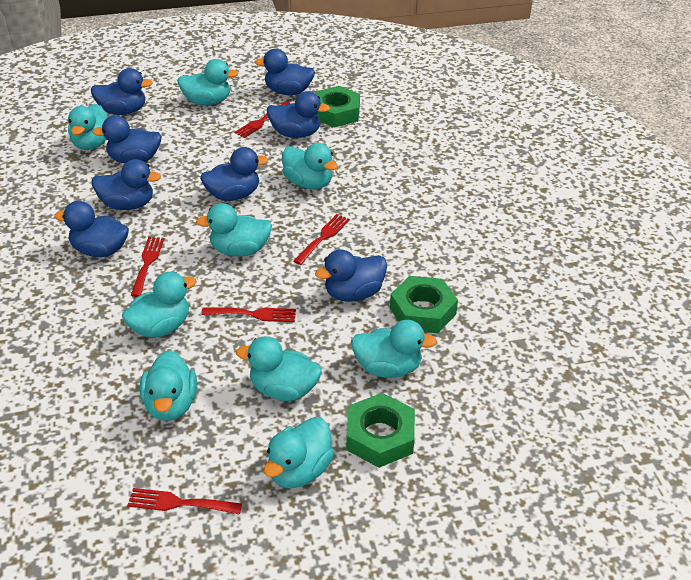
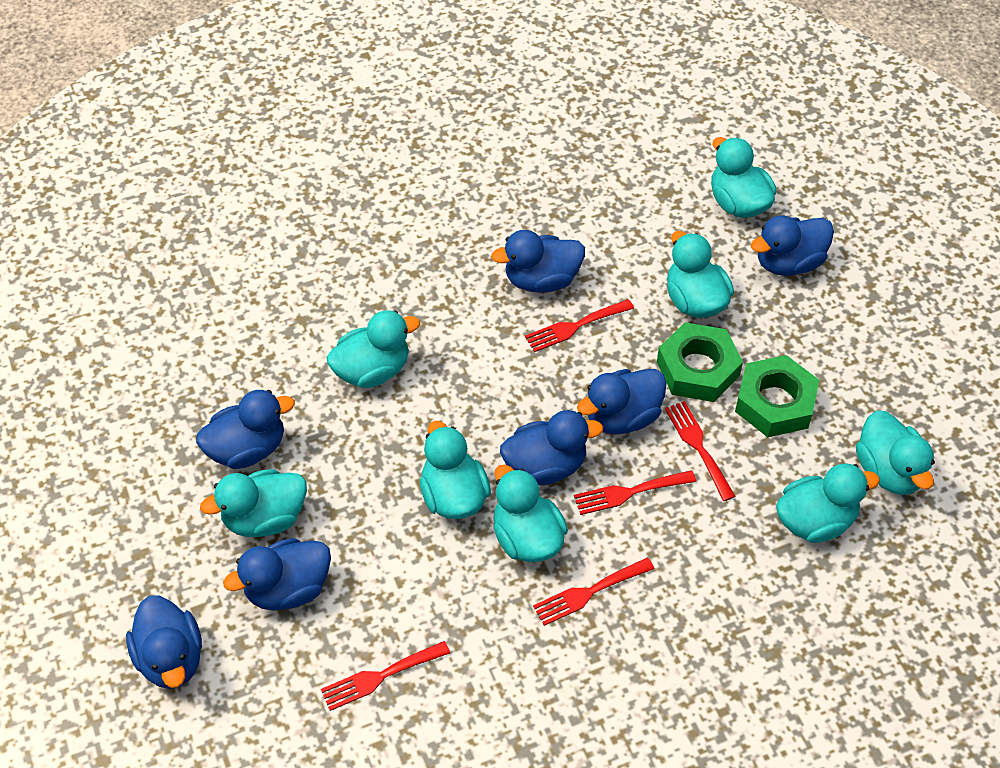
blue duck: [54,201,129,257] [91,68,153,115] [92,115,162,163] [92,159,161,210] [200,147,268,201] [255,49,315,95] [267,91,330,138] [315,249,387,302] = 8 -> [126,596,202,689] [196,390,295,469] [223,538,331,611] [491,230,585,293] [500,410,603,485] [577,369,667,434] [751,215,834,276] = 7
green nut: [315,86,360,127] [346,393,415,468] [390,276,458,333] = 3 -> [657,322,743,402] [735,355,819,437] = 2
turquoise duck: [68,104,108,150] [122,272,197,338] [140,350,197,421] [177,59,239,105] [196,203,272,256] [236,336,322,401] [264,417,334,488] [282,143,338,189] [351,320,437,378] = 9 -> [200,469,307,537] [327,310,420,388] [420,421,491,519] [494,464,568,562] [667,231,734,318] [711,137,777,218] [776,463,880,543] [856,410,935,495] = 8

